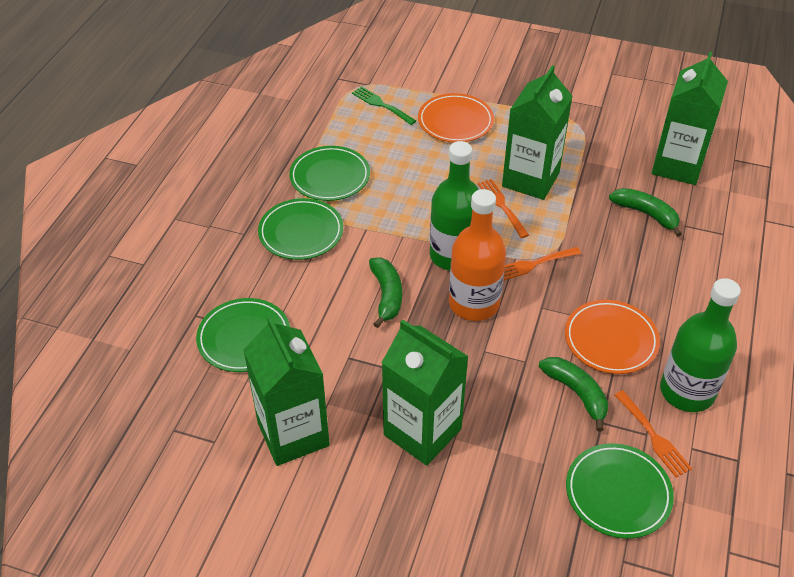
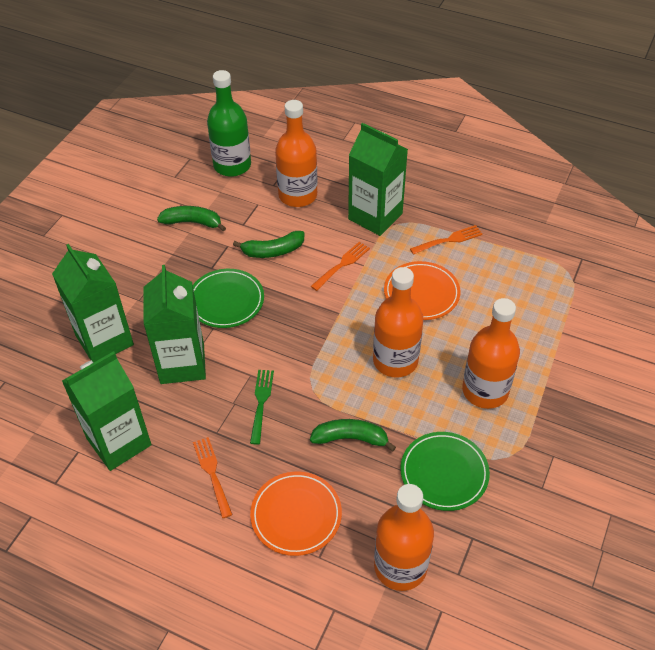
green bottle: [430,141,479,271] [660,278,741,412] = 2 -> [207,70,251,177] = 1
green plate: [196,298,290,372] [258,198,343,260] [289,146,370,201] [566,443,674,539] = 4 -> [193,269,264,328] [400,432,490,511] = 2
orange bottle: [449,189,506,321] = 1 -> [275,100,317,207] [373,267,423,377] [374,484,434,591] [462,298,520,409] = 4

